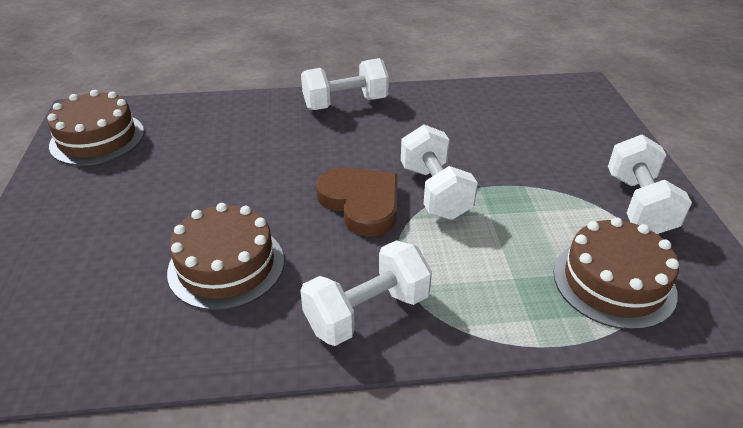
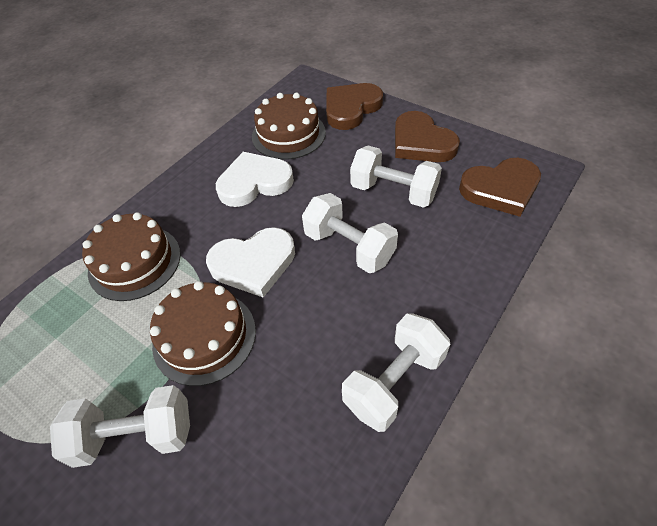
brown heart: [316,167,398,237] = 1 -> [326,83,383,130] [395,111,460,162] [459,158,541,217] = 3
white heart: none = 0 -> [206,227,295,298] [216,152,294,207] = 2

